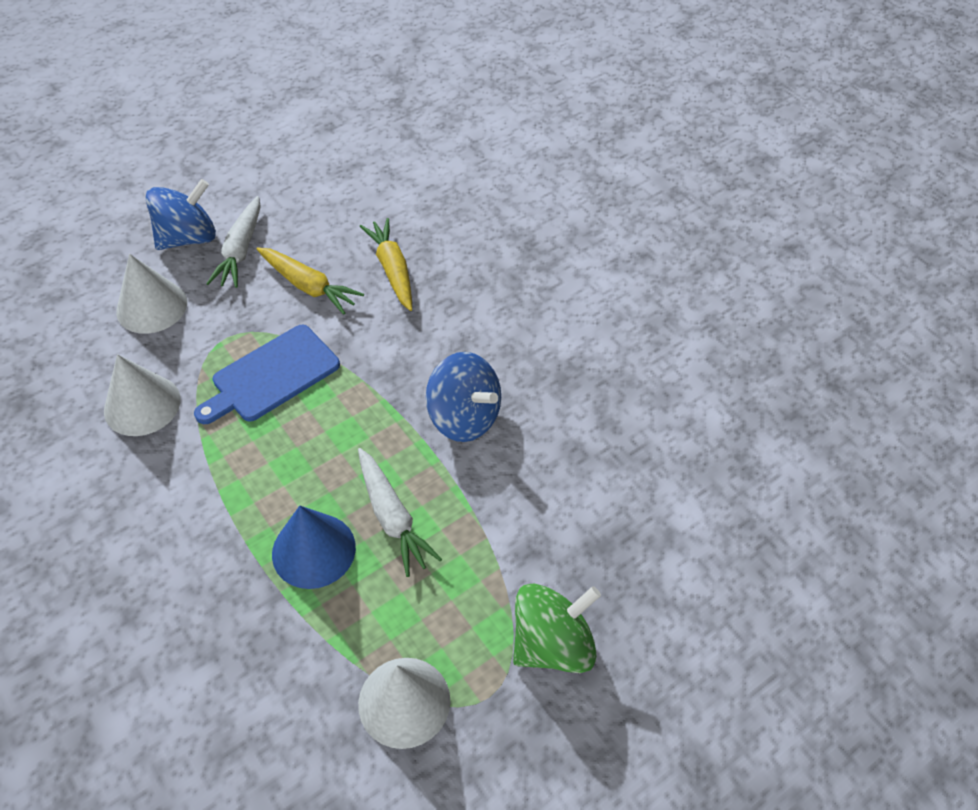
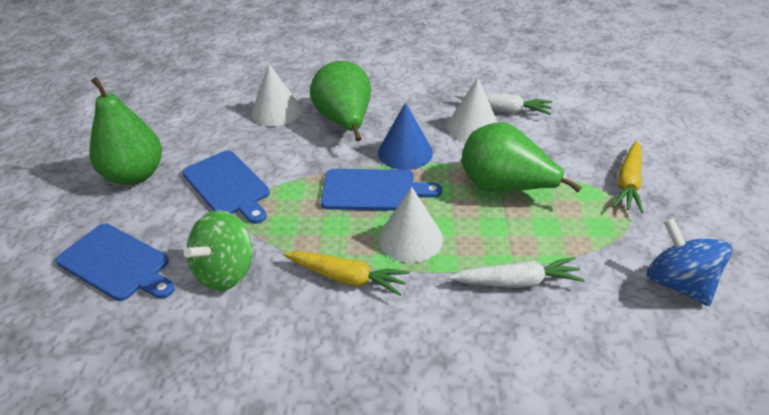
blue cutting board: [194,325,340,424] = 1 -> [56,224,175,301] [182,150,270,224] [321,169,442,211] = 3
blue spinning top: [145,179,216,250] [426,352,501,442] = 2 -> [647,218,732,306] = 1
green pear: none = 0 -> [89,77,162,185] [310,61,371,141] [461,122,582,192] = 3

